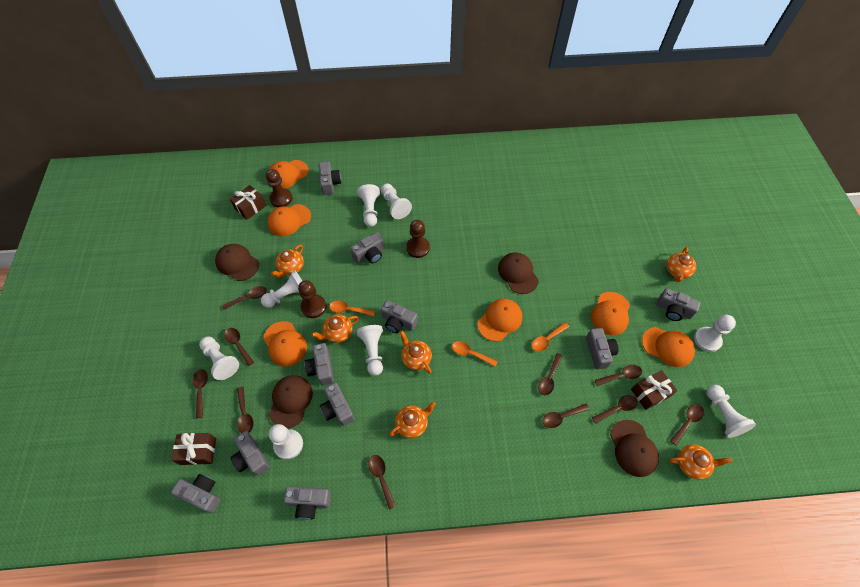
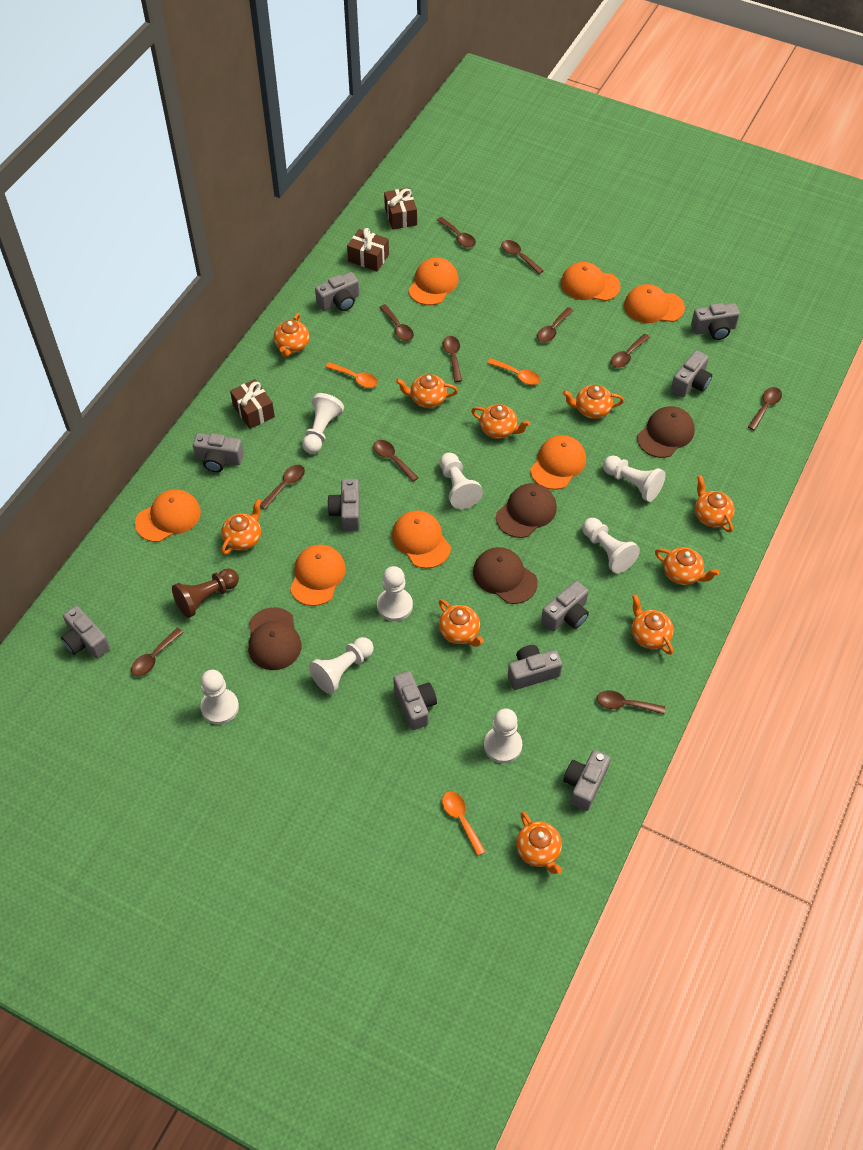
brown pawn: [266,169,293,207] [298,280,327,318] [406,220,430,258] = 3 -> [172,568,239,618] = 1
brown spoon: [193,369,208,418] [222,286,267,310] [224,328,254,366] [237,387,254,433] [368,455,396,510] [538,353,563,395] [542,404,589,428] [592,395,638,424] [595,365,642,386] [670,404,704,445] = 10 -> [131,628,184,676] [260,465,305,510] [373,440,419,482] [379,304,414,341] [437,217,476,247] [443,336,462,382] [501,240,544,274] [537,307,574,342] [597,690,665,714] [611,334,650,368] [748,387,782,431] = 11
orange cap: [263,321,307,366] [267,204,311,236] [269,160,309,188] [478,299,522,341] [591,292,630,335] [642,327,695,367] = 6 -> [135,489,201,542] [290,545,346,606] [392,510,451,568] [408,258,459,305] [530,435,586,490] [561,262,620,301] [624,284,685,323] = 7
orange teapot: [271,245,304,278] [311,314,359,343] [389,401,436,438] [400,331,432,374] [667,247,696,282] [669,444,732,480] = 6 -> [221,499,261,555] [273,313,309,357] [396,374,458,408] [439,599,484,647] [471,404,530,439] [516,812,562,874] [563,385,624,419] [632,594,674,655] [655,547,719,585] [695,475,735,533] = 10

